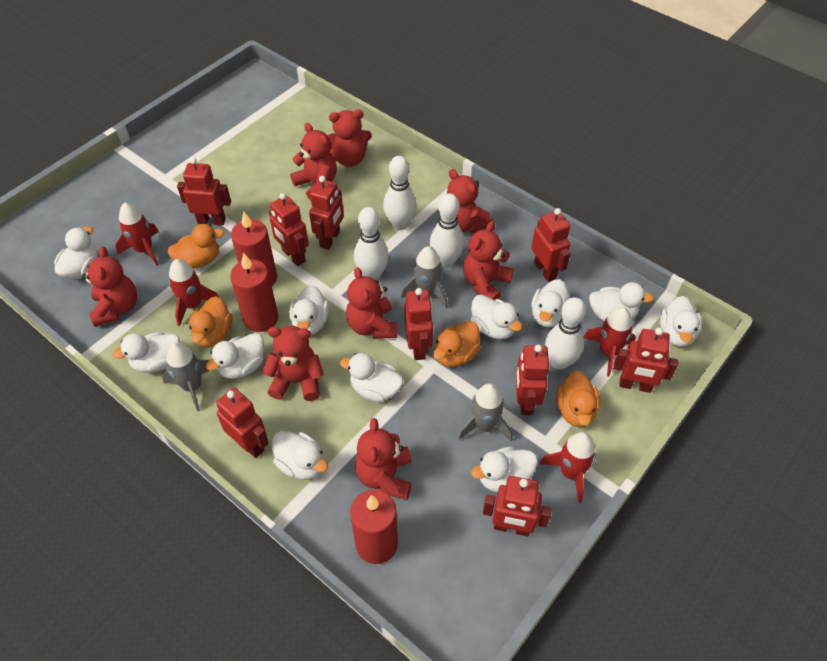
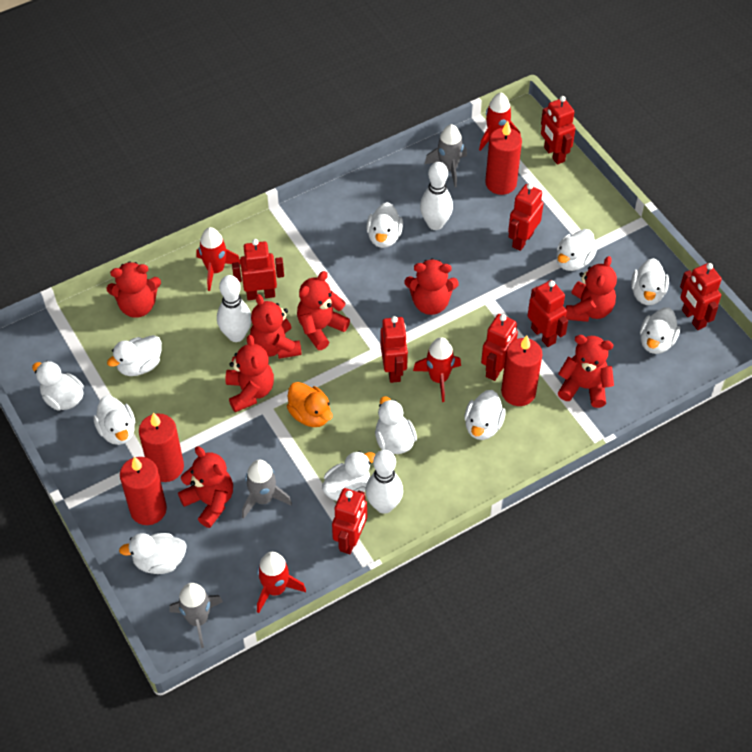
orange duck: [167,224,224,269] [189,296,232,347] [433,321,481,367] [556,371,600,427] = 4 -> [287,382,332,427] = 1
red candle: [230,253,278,332] [231,212,277,286] [350,490,398,564] = 3 -> [120,457,167,525] [139,412,184,482] [485,121,522,195] [501,335,542,406] = 4
red robot: [177,158,231,226] [216,388,269,458] [269,193,309,266] [309,176,344,250] [405,288,433,360] [483,476,552,536] [516,345,549,415] [531,208,571,282] [613,328,678,393] = 9 -> [232,239,284,300] [332,488,367,554] [381,316,408,383] [481,314,518,381] [508,183,544,251] [528,280,568,347] [541,96,576,164] [680,263,722,330] = 8
white bowling pin: [354,207,389,280] [383,156,417,230] [430,193,464,268] [545,297,586,370] = 4 -> [217,275,251,342] [366,450,403,514] [420,162,453,230] = 3

